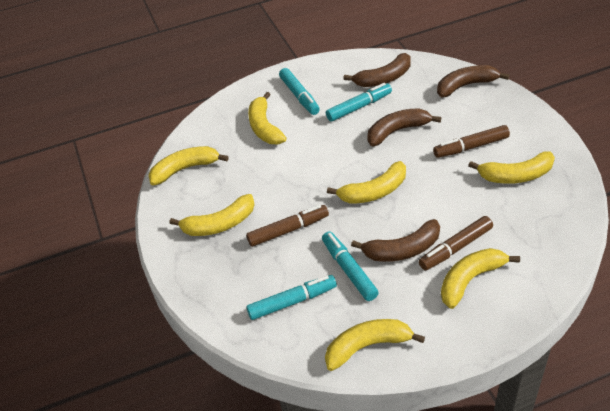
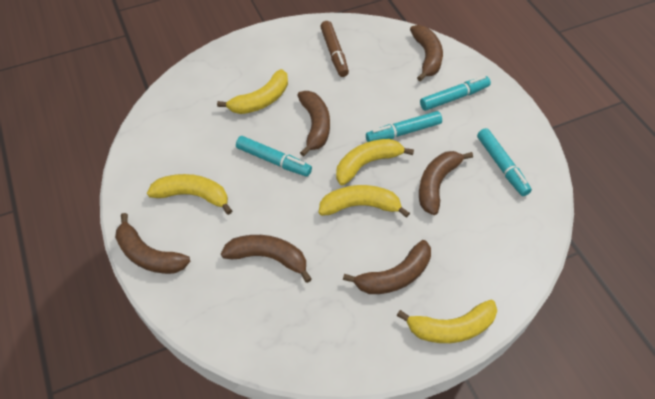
brown banana: [343,53,411,87] [351,219,440,262] [367,108,441,147] [437,65,509,97] = 4 -> [115,213,190,274] [221,235,312,283] [297,91,330,157] [343,240,431,294] [410,25,443,81] [419,151,473,215] = 6
brown marker: [246,205,329,247] [419,216,493,270] [433,125,510,158] = 3 -> [320,21,349,77] = 1
yellow banana: [148,146,229,186] [170,194,255,236] [248,92,287,144] [325,319,425,371] [327,161,406,204] [441,248,520,309] [468,151,555,184] = 7 -> [147,174,232,215] [217,69,288,114] [319,185,410,218] [336,139,414,185] [397,300,497,343] = 5

